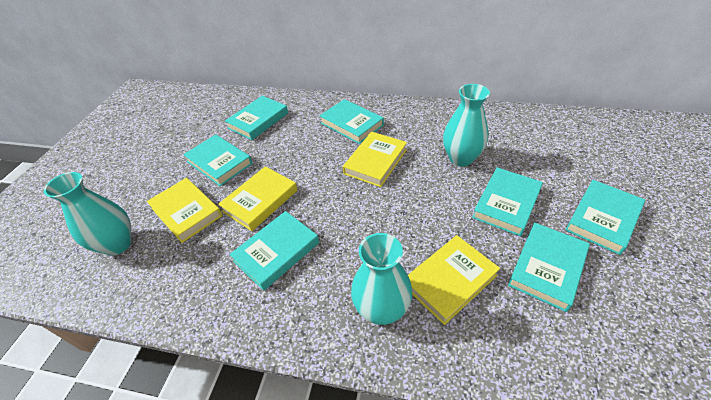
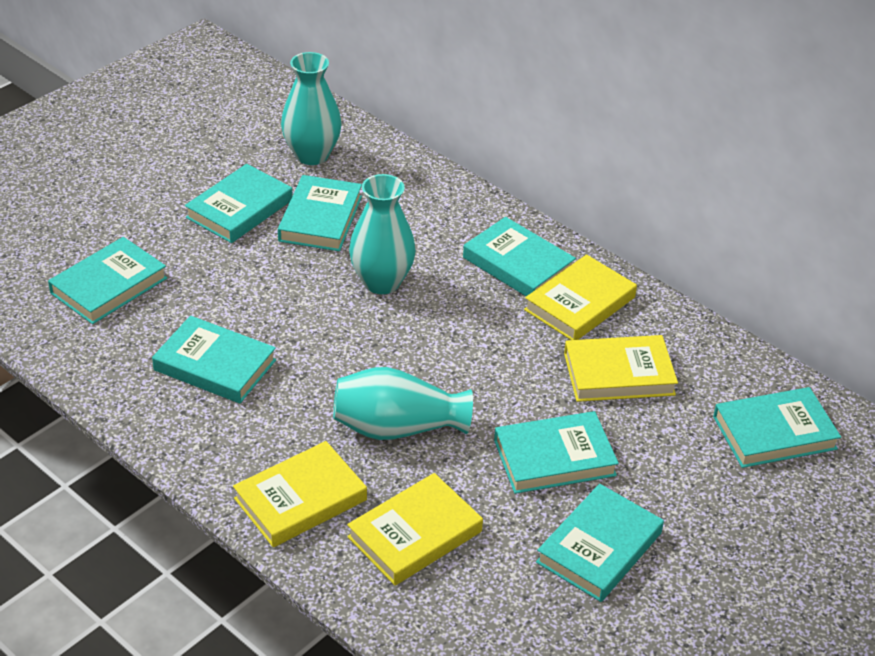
turquoise book: [183,135,253,186] [225,96,288,140] [229,211,319,291] [320,99,384,144] [472,167,543,237] [508,223,590,312] [565,180,645,255] = 7 -> [48,237,167,324] [152,316,276,403] [185,164,293,243] [278,175,362,251] [463,217,576,296] [494,411,619,494] [536,484,664,602] [713,387,841,468] = 8

